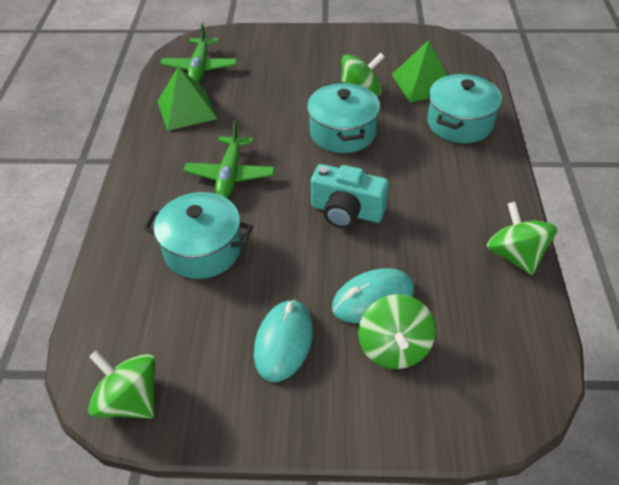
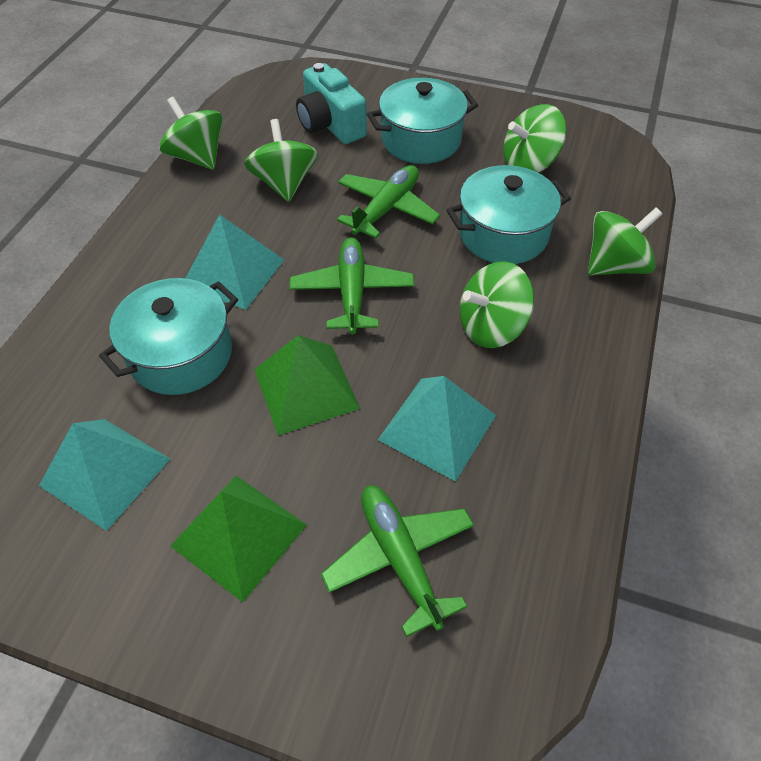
green plane: [160,23,237,83] [183,121,275,198] = 2 -> [289,237,414,334] [321,485,474,637] [337,165,440,239] = 3
green spinning top: [88,350,156,419] [341,53,385,96] [358,294,436,369] [487,202,557,275] = 4 -> [160,97,223,170] [244,119,318,202] [460,261,534,348] [503,104,566,173] [588,207,662,276] = 5
turquoise mouse: [254,299,313,382] [332,268,414,323] = 2 -> none = 0
turquoise pyramid: none = 0 -> [39,419,170,531] [185,214,284,310] [378,376,496,482] = 3

